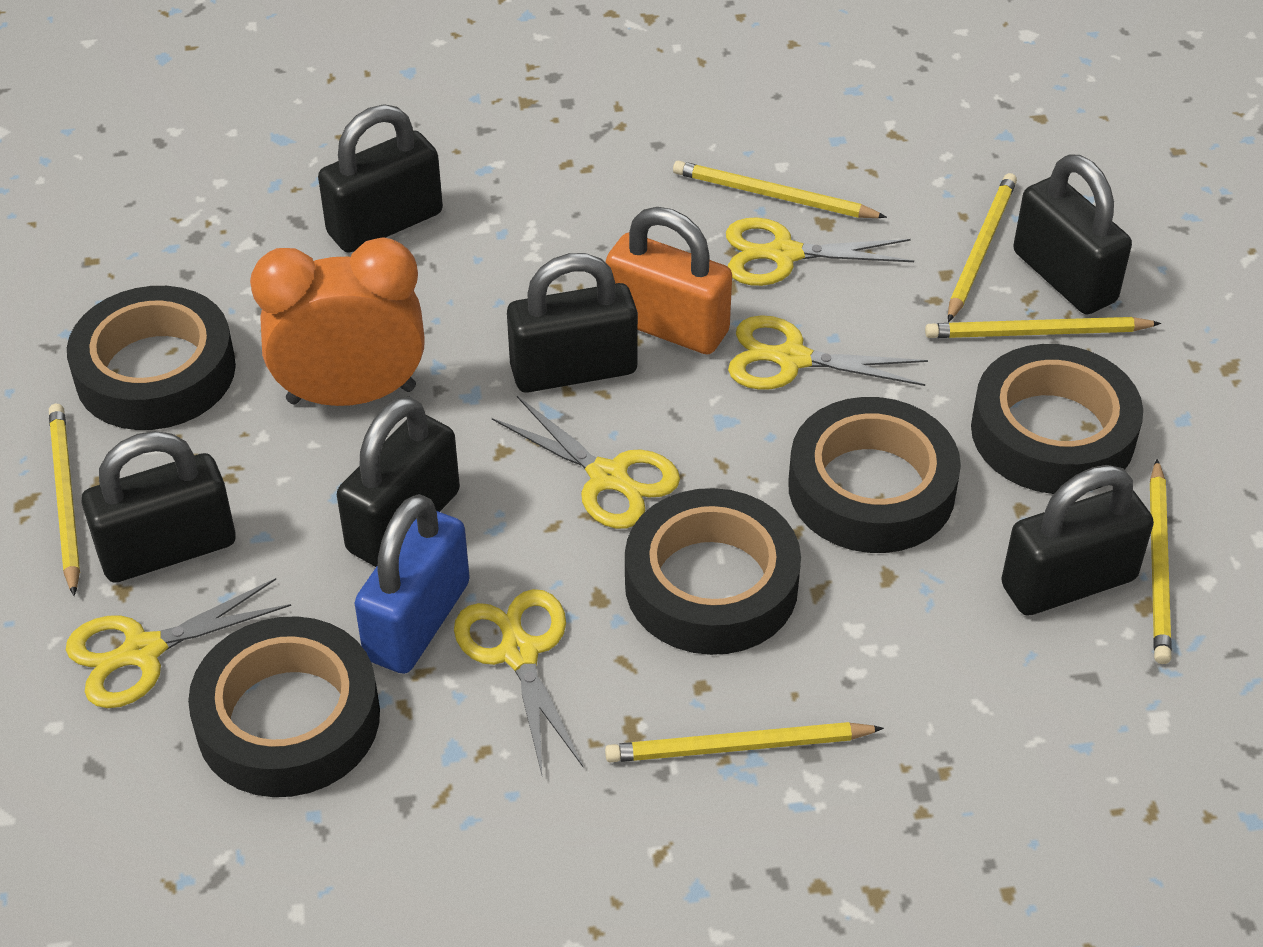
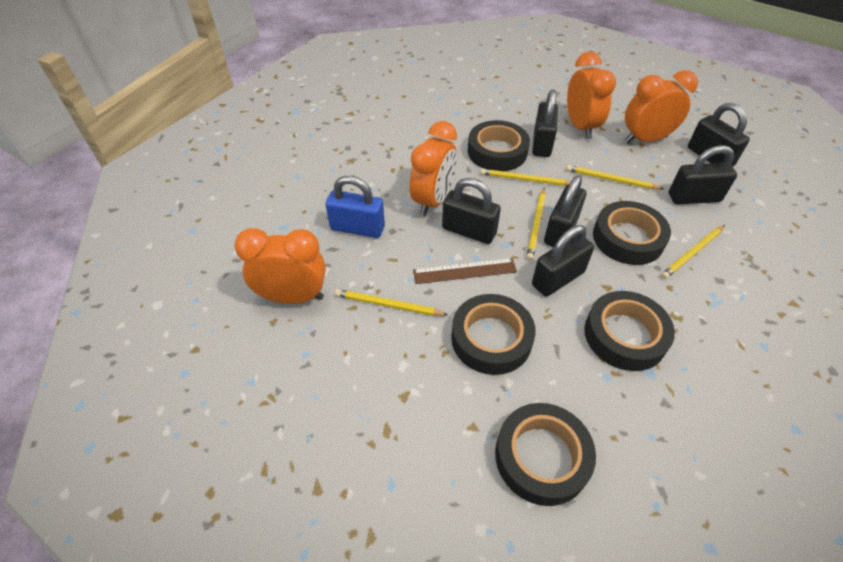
brown ruler: none = 0 -> [413,258,517,284] = 1
orange clock: [250,237,425,406] = 1 -> [234,228,326,304] [410,121,457,216] [567,51,616,139] [625,70,698,143] = 4
orange padlock: [606,207,732,354] = 1 -> none = 0
yellow pencil: [49,404,80,596] [605,722,884,762] [673,161,887,218] [925,317,1161,338] [948,173,1017,322] [1150,459,1172,664] = 6 -> [335,289,448,316] [481,169,571,186] [527,188,546,260] [567,165,664,190] [661,225,725,279] = 5
yellow scissors: [66,578,291,708] [454,589,584,775] [492,396,680,529] [726,218,914,286] [728,315,928,390] = 5 -> none = 0

